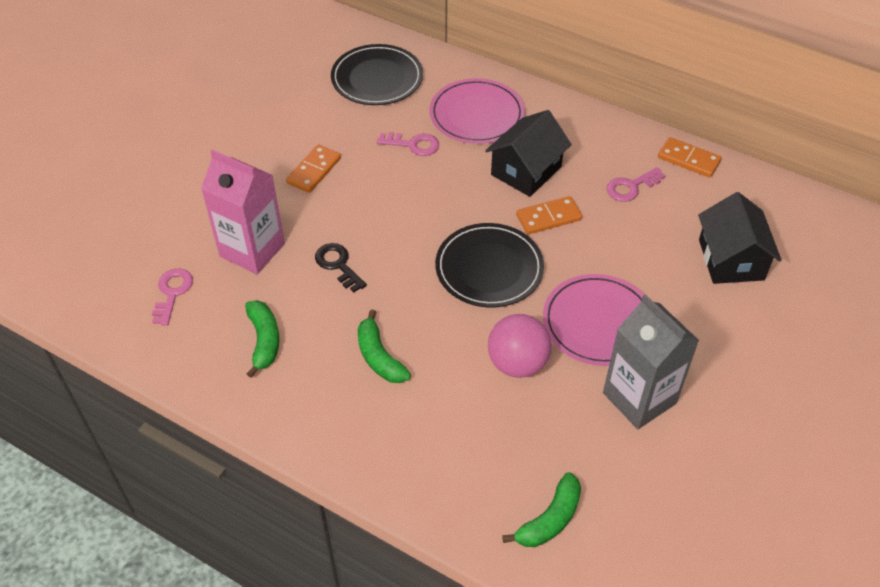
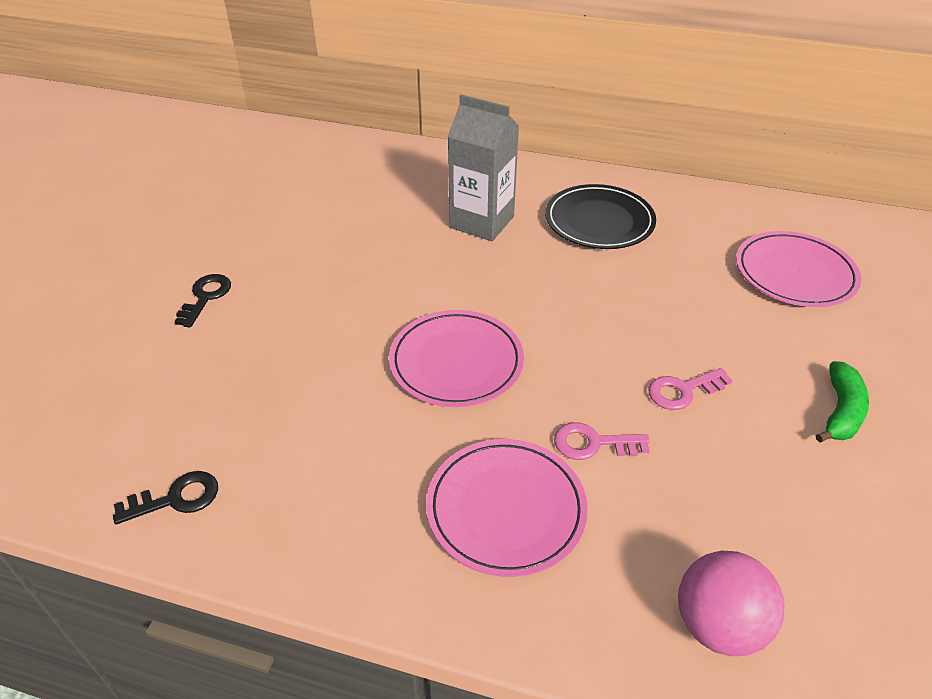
black house: [485,110,572,197] [698,192,782,284] = 2 -> none = 0
black key: [315,243,367,292] = 1 -> [113,471,218,525] [174,274,231,327] = 2
black plate: [331,44,423,105] [435,223,544,307] = 2 -> [545,184,656,249] = 1
green banana: [245,300,279,378] [358,309,411,383] [502,472,581,547] = 3 -> [816,361,869,443] = 1
orange domino: [286,144,341,193] [516,196,582,234] [658,137,722,178] = 3 -> none = 0
pink carton: [201,150,285,274] = 1 -> none = 0
pink key: [152,268,193,326] [377,132,439,156] [606,167,665,202] = 3 -> [554,422,650,460] [648,368,732,410] = 2
pink plate: [429,78,525,144] [543,274,644,366] = 2 -> [389,310,524,407] [426,439,588,577] [736,231,861,307] = 3

